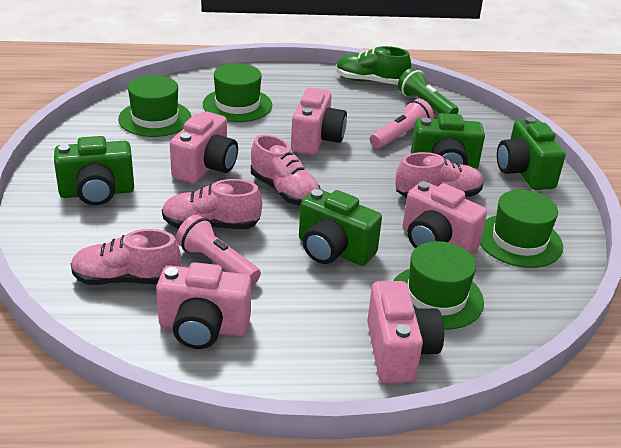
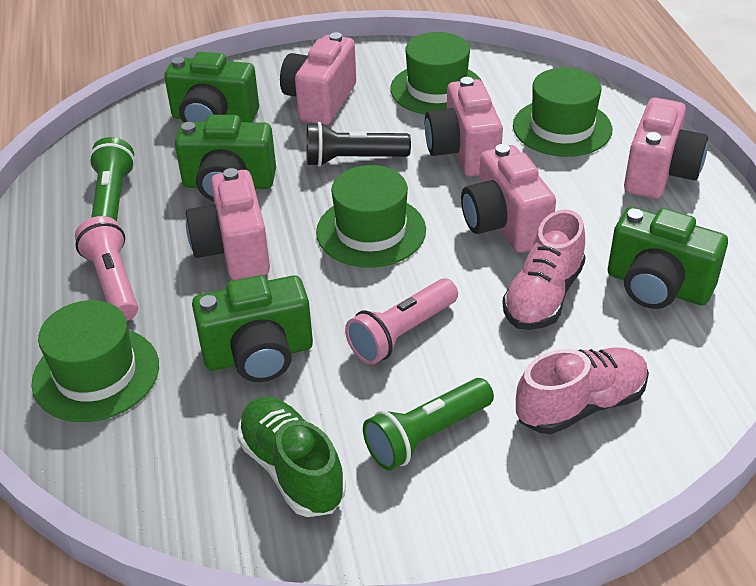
black flashlight: none = 0 -> [306,122,411,167] = 1
green flashlight: [398,68,459,114] = 1 -> [89,137,135,221] [363,378,494,470] = 2
pink shoe: [71,229,181,285] [162,179,262,229] [251,134,321,205] [395,152,483,198] = 4 -> [502,209,586,330] [516,347,649,434] = 2

